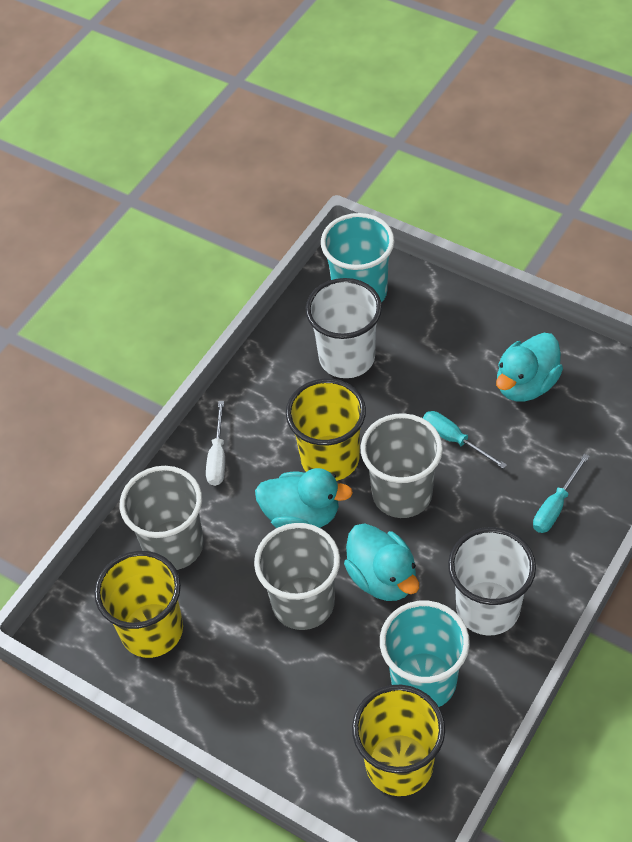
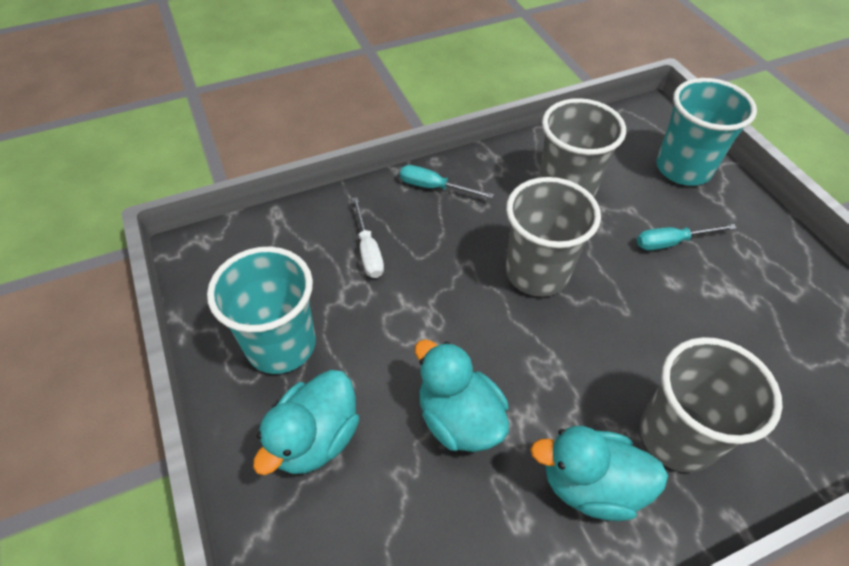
white cup: [306,278,382,378] [448,527,536,635] = 2 -> none = 0
yellow cup: [94,551,183,658] [286,378,366,481] [352,685,445,796] = 3 -> none = 0

